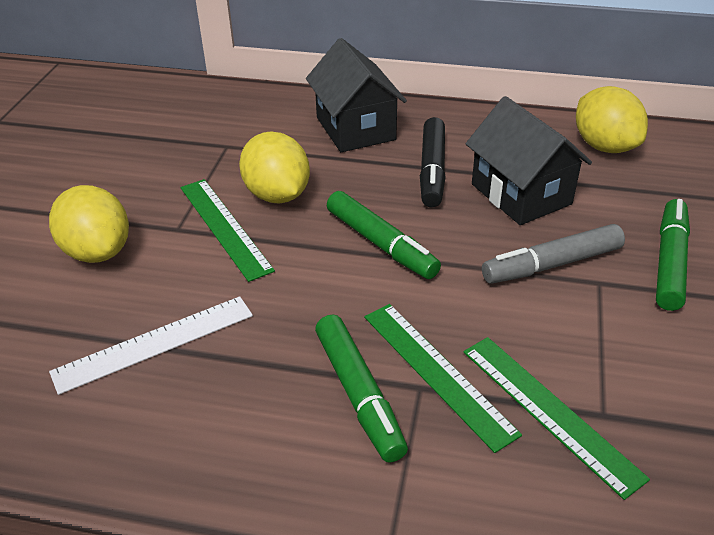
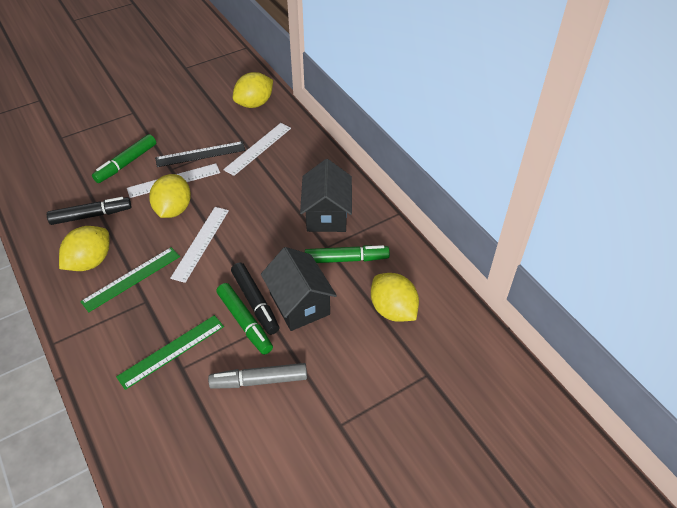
black marker: [420,117,446,208] = 1 -> [47,197,131,225] [231,263,279,335] = 2
black ruler: none = 0 -> [155,141,245,167] = 1
green ruler: [181,179,275,282] [364,304,522,453] [463,337,650,500] = 3 -> [80,247,180,312] [116,315,224,390] = 2
white ruler: [49,296,253,395] = 1 -> [127,163,220,198] [170,207,229,283] [223,123,291,176] = 3
yellow lemon: [49,185,129,263] [239,132,310,203] [576,86,648,153] = 3 -> [59,226,109,271] [149,174,191,218] [233,72,273,108] [371,273,419,322] = 4

